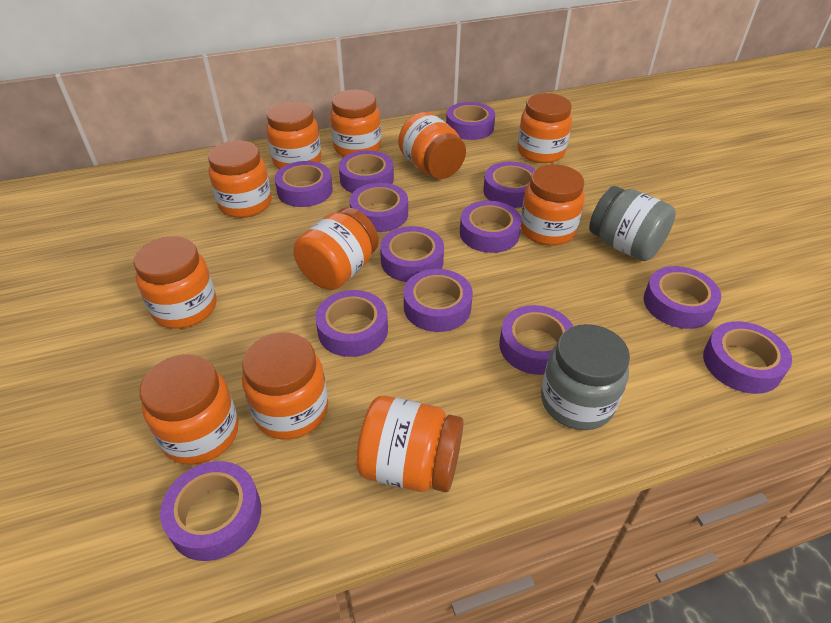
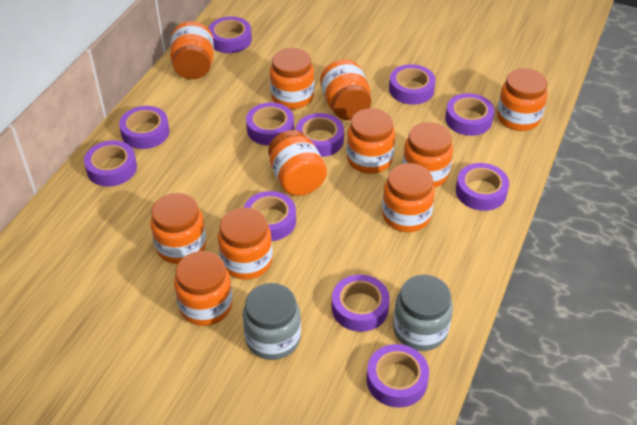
purple tape: [160,461,261,561] [275,161,333,207] [315,290,388,357] [339,150,394,193] [350,183,408,232] [380,226,444,282] [404,269,473,332] [446,102,495,140] [460,201,522,253] [483,162,536,208] [500,305,574,375] [644,266,721,329] [703,321,792,394] = 13 -> [84,140,137,187] [119,106,169,149] [208,16,252,53] [244,191,296,241] [246,102,294,146] [296,113,344,157] [332,275,390,332] [367,344,429,408] [389,64,436,105] [445,93,495,136] [456,163,509,211] = 11

